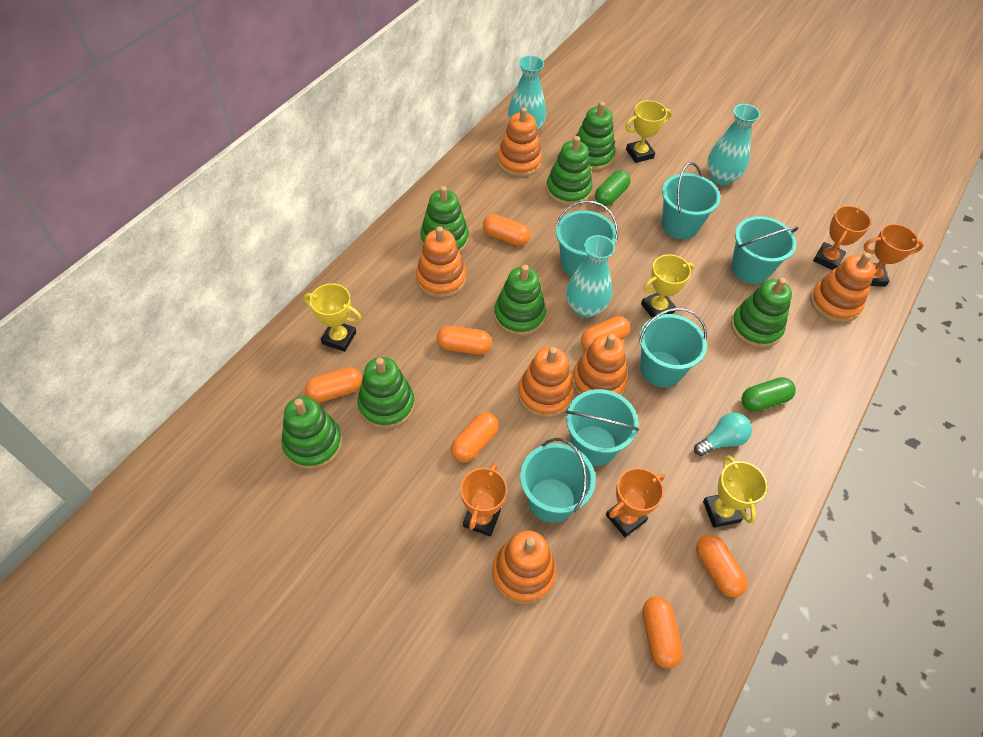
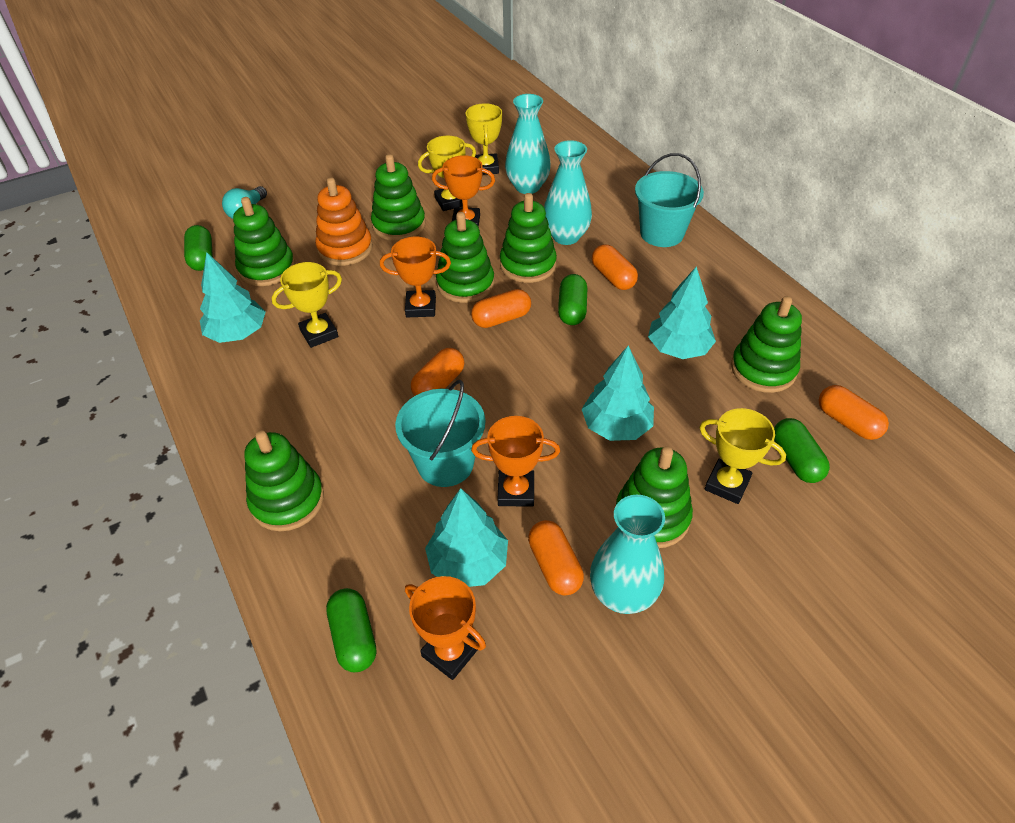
green capsule: [595,170,631,206] [741,377,796,412] = 2 -> [184,225,213,271] [326,588,376,672] [558,274,587,325] [774,418,830,483] = 4
orange capsule: [304,367,362,403] [437,326,492,355] [451,412,499,462] [483,214,530,246] [581,316,631,350] [642,597,683,669] [696,535,748,598] = 7 -> [411,348,465,396] [471,289,531,328] [528,520,584,596] [592,244,638,290] [819,385,889,440] = 5
orange stacking toy: [416,226,466,298] [492,531,556,605] [497,107,542,177] [518,347,574,418] [572,334,627,396] [810,253,875,323] = 6 -> [315,177,373,266] = 1
turquoise bucket: [520,438,596,523] [556,200,618,277] [566,389,639,466] [639,308,707,387] [662,162,721,239] [731,216,798,284] = 6 -> [395,380,485,487] [635,153,704,247] = 2
turquoise tree: none = 0 -> [200,252,265,343] [425,488,508,587] [582,346,654,441] [648,266,716,359] = 4

